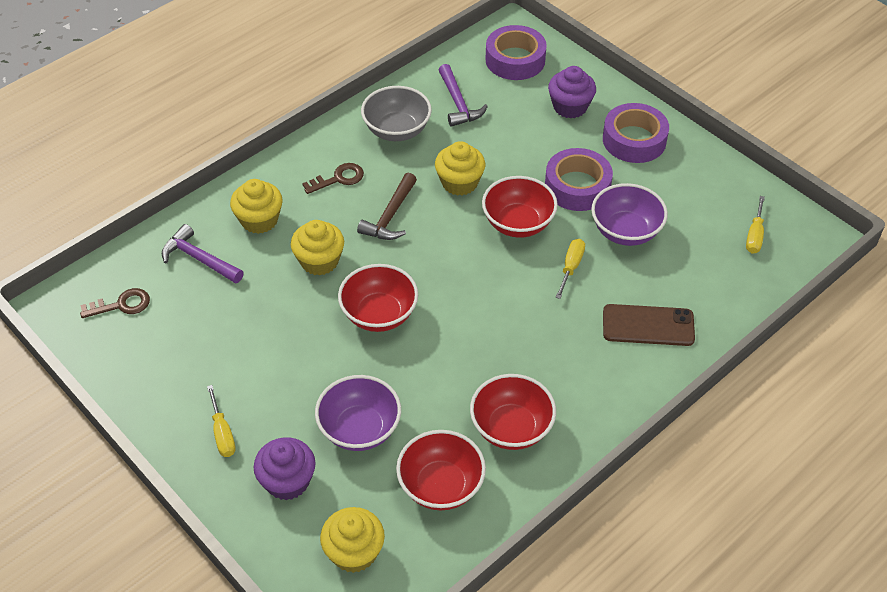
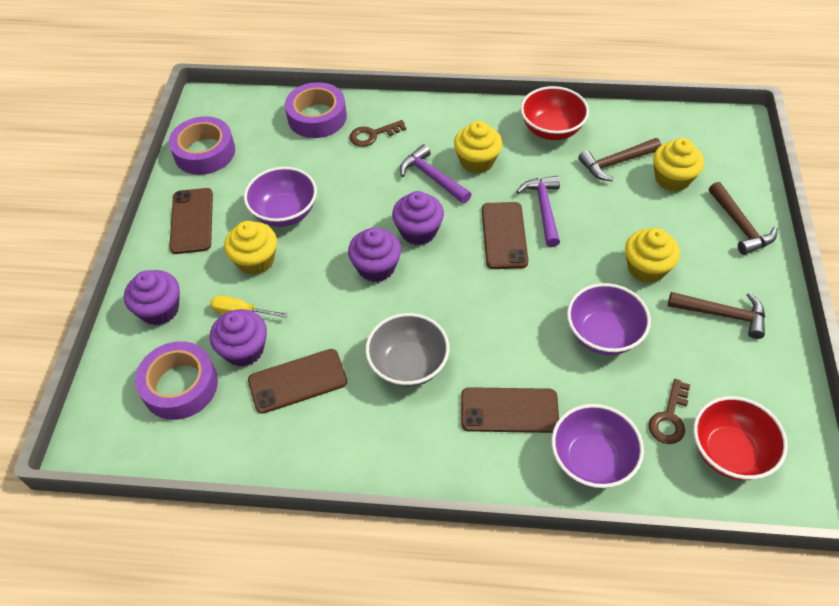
brown hammer: [357,173,417,240] = 1 -> [578,138,661,181] [668,292,765,339] [709,182,777,255] = 3
brown phone: [603,304,695,346] = 1 -> [169,188,213,254] [248,349,347,414] [461,387,559,433] [482,202,529,269] = 4
purple bowl: [315,375,401,451] [591,183,668,246] = 2 -> [244,167,317,227] [551,404,644,489] [567,283,651,355] = 3
purple cupcake: [254,437,316,500] [548,66,596,119] = 2 -> [124,270,180,326] [210,309,267,367] [348,228,401,282] [392,191,444,245] = 4
red bowl: [338,264,418,332] [396,430,486,510] [470,374,556,450] [482,176,558,238] = 4 -> [520,86,589,140] [693,396,788,480] = 2
yellow screwdriver: [207,385,236,457] [555,239,585,299] [746,196,765,254] = 3 -> [210,295,288,318] = 1

